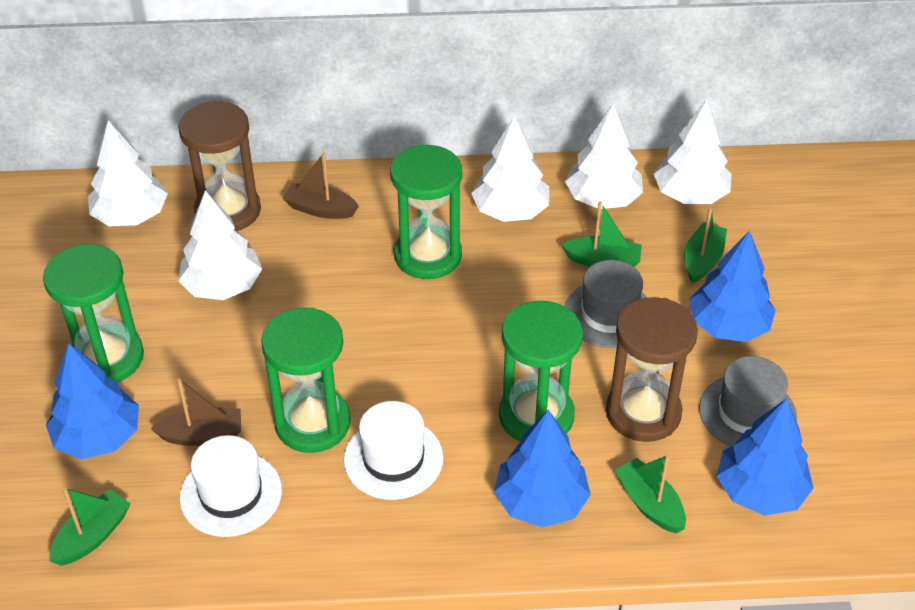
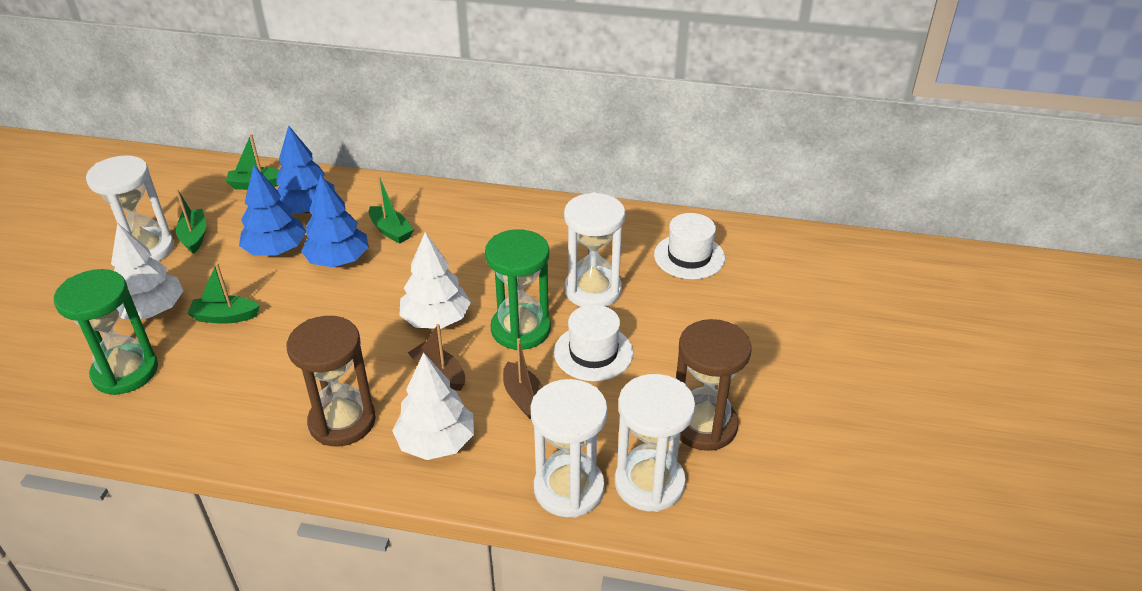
blue tree: [46,343,139,459] [494,410,591,528] [690,230,776,342] [716,398,814,516] = 4 -> [239,165,306,255] [277,125,335,214] [301,175,369,267] = 3
green hourglass: [43,244,144,383] [261,307,351,453] [390,144,462,279] [499,301,583,442] = 4 -> [54,269,158,395] [485,229,551,350] = 2
grey hat: [564,260,647,348] [699,356,797,447] = 2 -> none = 0
white hourglass: none = 0 -> [86,155,174,261] [530,379,608,518] [564,192,625,307] [615,374,696,512] = 4
white tree: [88,120,168,226] [178,191,262,300] [471,115,549,222] [565,104,643,209] [654,99,731,204] = 5 -> [111,223,183,319] [392,352,474,460] [399,232,471,329] = 3

